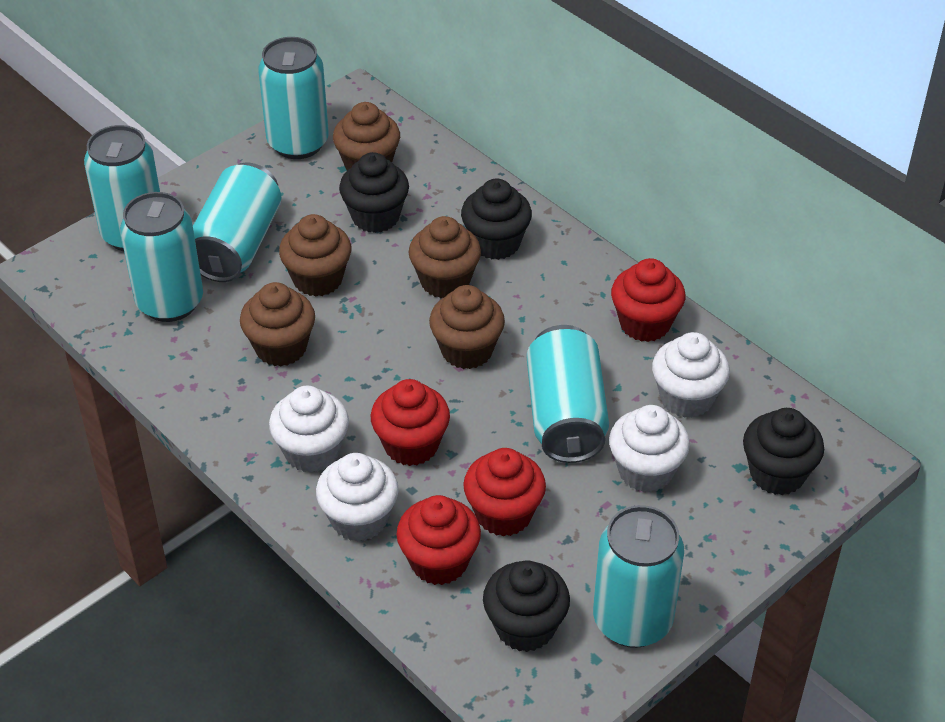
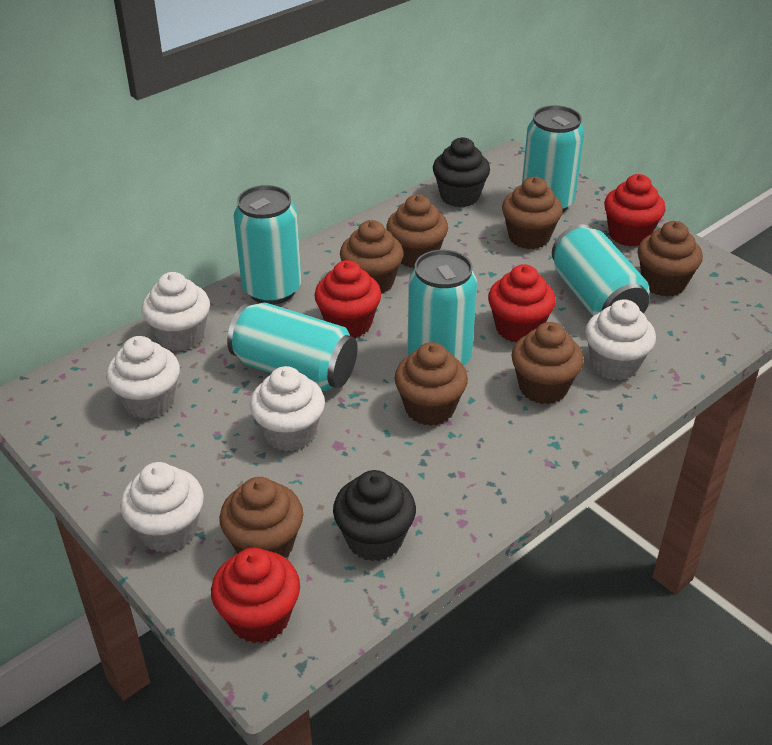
black cupcake: [339,152,409,233] [461,178,532,260] [483,560,570,652] [743,408,824,495] = 4 -> [333,470,416,561] [433,137,490,207] = 2
brown cupcake: [240,282,315,366] [279,214,352,297] [333,102,400,171] [409,216,481,298] [429,285,505,369] = 5 -> [219,477,303,558] [340,220,404,294] [386,195,448,268] [395,342,468,426] [502,177,563,249] [511,322,584,404] [638,221,703,297] = 7
turquoise can: [84,125,160,251] [120,192,203,322] [193,163,282,282] [258,37,329,159] [527,325,609,463] [593,505,684,648] = 6 -> [227,303,358,391] [234,185,302,305] [407,250,477,366] [522,105,584,213] [552,225,649,317] = 5
white cupcake: [269,385,349,473] [316,453,398,542] [609,405,690,492] [652,332,730,418] = 4 -> [106,336,180,419] [120,462,204,553] [142,272,210,351] [250,366,325,451] [585,299,656,380] = 5

